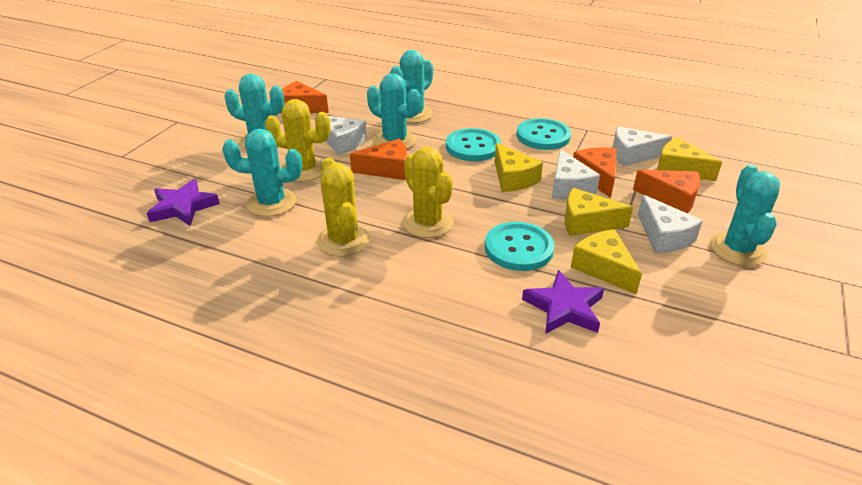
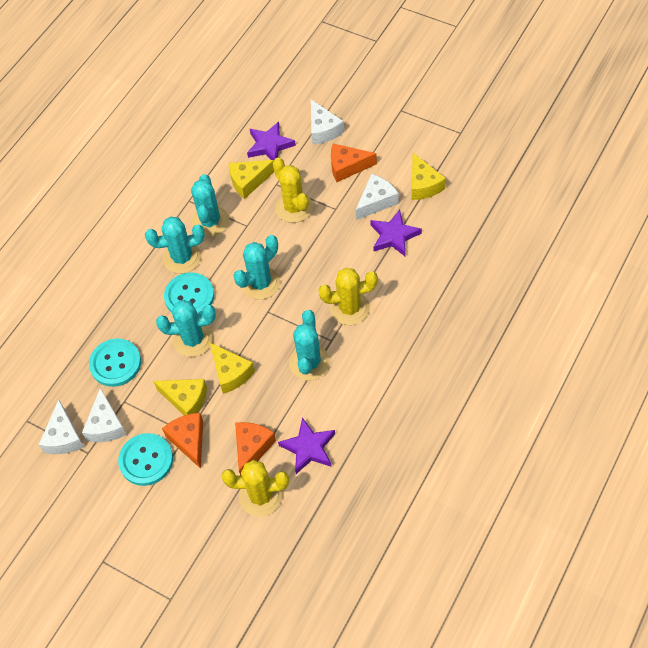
orange cheese: [280,81,329,114] [350,139,407,180] [573,148,617,198] [633,170,700,213] = 4 -> [162,413,203,469] [235,422,276,476] [331,144,377,182] = 3
purple star: [147,179,220,226] [522,270,604,334] = 2 -> [247,121,296,160] [278,417,335,474] [370,210,422,257] = 3

